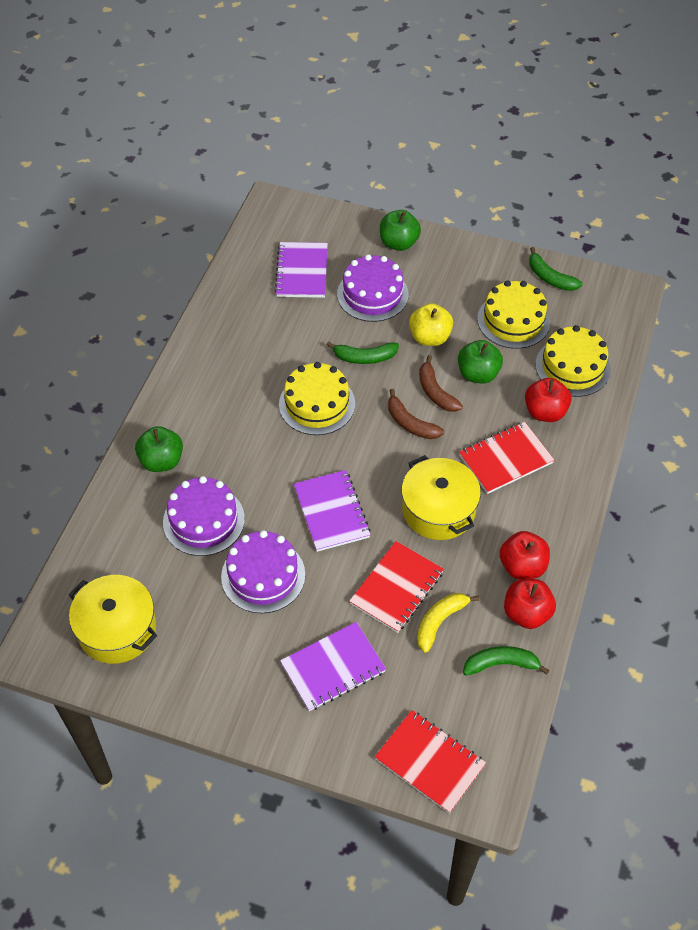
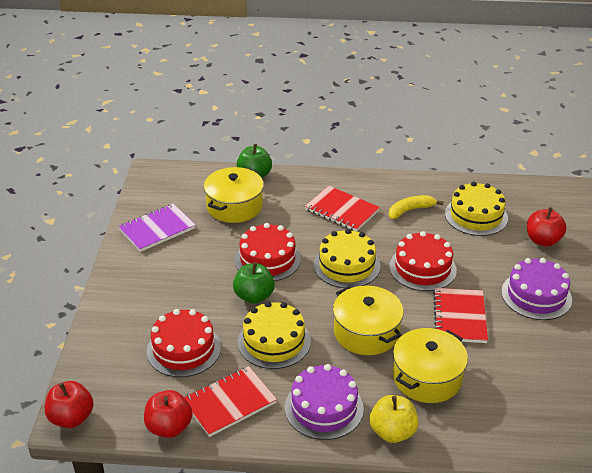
brown banana: [388,389,444,439] [419,355,463,412] = 2 -> none = 0
green apple: [135,426,183,472] [380,210,421,251] [458,340,503,383] = 3 -> [233,262,275,304] [237,144,272,178] = 2
green banana: [326,341,399,364] [463,646,550,676] [529,247,583,291] = 3 -> none = 0
purple cake: [163,476,245,556] [221,530,305,613] [337,254,409,322] = 3 -> [285,364,364,440] [501,258,572,320] = 2
purple notebook: [274,242,328,298] [280,622,386,711] [294,470,371,552] = 3 -> [118,204,195,252] = 1
red cake: none = 0 -> [147,309,221,377] [235,223,301,281] [389,231,457,291] = 3
yellow pot: [68,575,157,664] [401,455,481,540] = 2 -> [204,167,264,223] [333,285,404,355] [393,328,468,403] = 3

